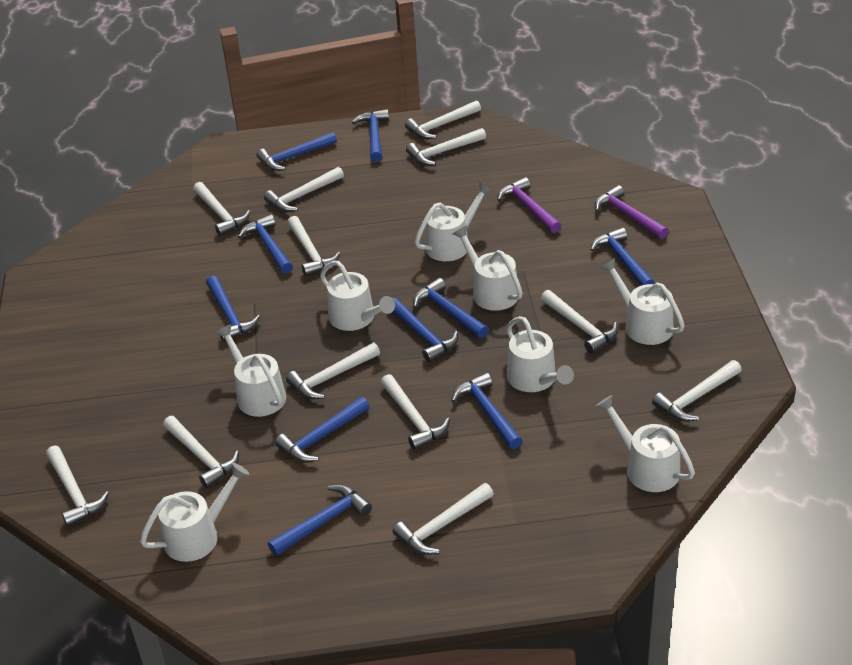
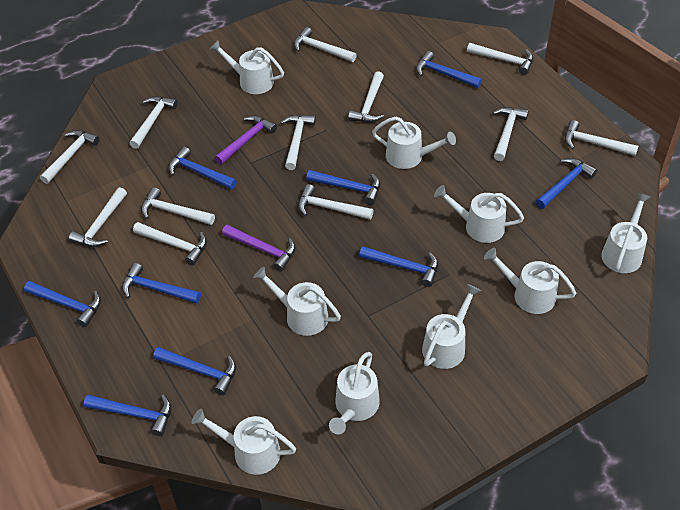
blue hammer: [206,276,260,341] [238,214,293,274] [256,132,337,171] [268,484,372,556] [275,397,370,463] [352,109,389,162] [392,298,458,362] [413,278,489,338] [451,373,522,449] [590,227,655,286] = 10 -> [24,281,101,327] [84,395,171,436] [122,263,201,304] [153,347,236,395] [169,147,237,190] [306,170,380,205] [359,246,438,287] [416,51,482,88] [536,158,597,209] = 9
white watering can: [140,463,249,562] [215,324,286,417] [320,261,395,331] [415,182,493,261] [453,226,523,311] [507,316,574,392] [596,395,695,492] [600,258,685,345] = 8 -> [192,409,296,475] [210,40,284,94] [253,267,341,336] [329,352,380,434] [372,116,456,169] [422,284,481,369] [434,185,524,243] [484,248,576,314] [601,192,650,273] = 9

